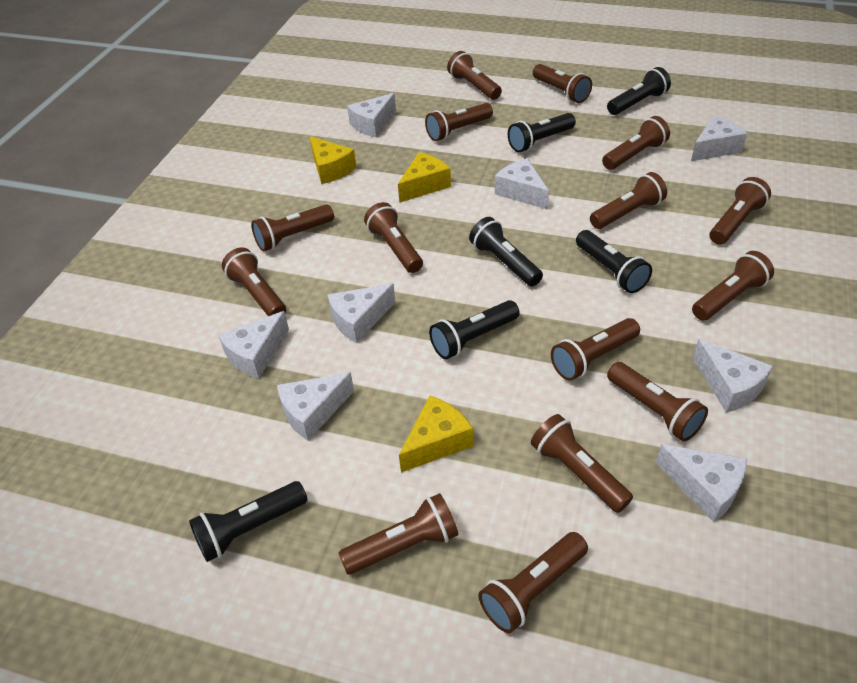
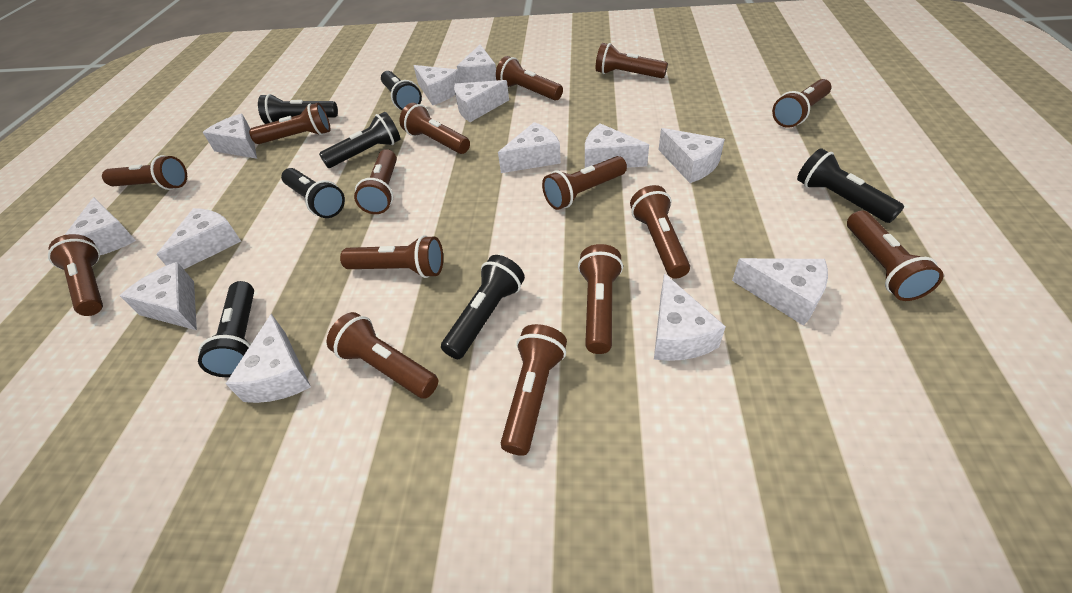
black flashlight: [189,481,307,562] [429,300,520,359] [469,217,543,286] [508,113,576,152] [576,230,652,293] [607,67,671,115] = 6 -> [198,281,254,377] [258,94,338,124] [281,168,345,218] [319,112,400,168] [381,71,422,110] [441,255,525,359] [797,148,904,223] = 7
white cheese: [218,311,289,379] [277,372,354,441] [328,283,396,343] [347,93,396,137] [495,158,549,209] [656,444,747,522] [691,116,747,161] [693,339,773,413] = 8 -> [65,197,136,255] [120,262,197,330] [157,208,241,269] [203,114,257,159] [226,314,311,403] [413,65,460,105] [454,80,509,122] [457,45,497,83] [498,122,561,173] [585,124,649,168] [654,273,726,361] [659,128,725,183] [732,258,828,326] = 13
yellow cheese: [309,136,357,184] [398,152,451,203] [399,396,473,473] = 3 -> none = 0

